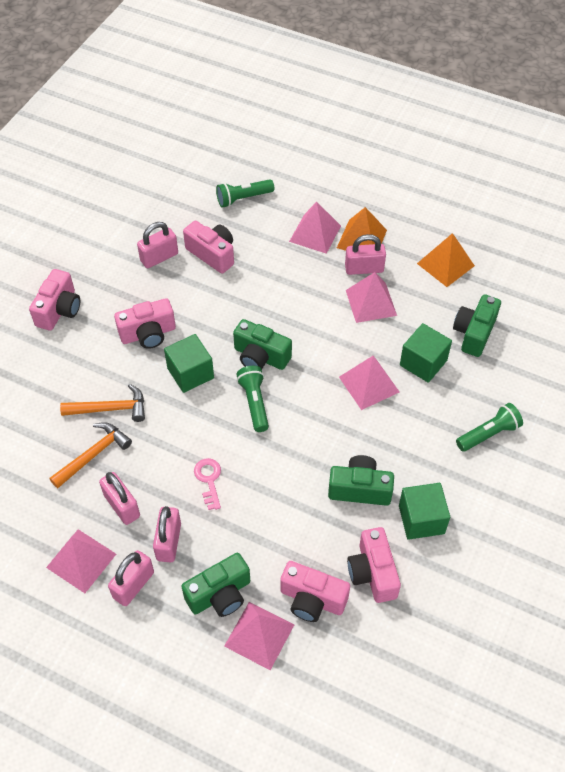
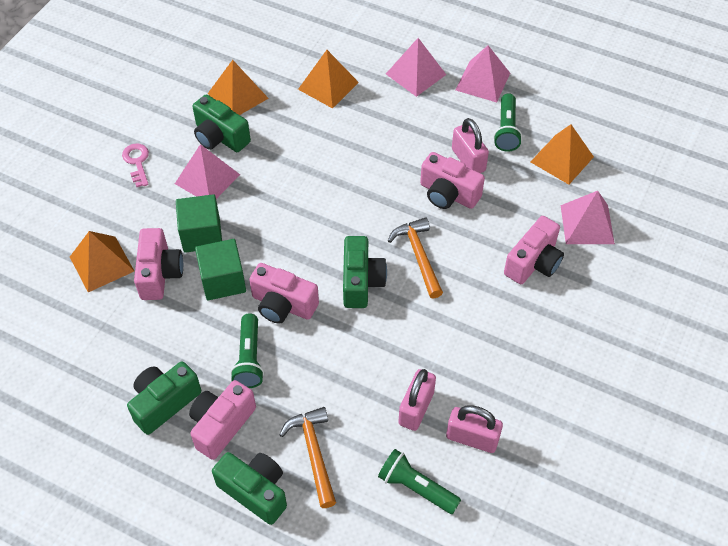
green cube: [164,334,214,393] [399,483,450,540] [400,323,452,383] = 3 -> [176,194,222,253] [195,239,246,301] = 2
orange pyramid: [337,207,387,251] [417,233,475,287] = 2 -> [70,231,134,292] [208,60,269,115] [298,50,359,109] [530,124,594,185] = 4
pink padlock: [99,472,140,525] [108,550,154,606] [137,222,178,268] [153,506,181,563] [345,234,386,275] = 5 -> [398,369,436,431] [446,405,503,453] [452,118,489,173] = 3
pink pyramid: [46,529,116,593] [224,602,294,670] [289,202,341,254] [339,356,399,410] [346,272,397,323] = 5 -> [175,144,240,199] [386,38,446,97] [456,45,510,102] [561,191,615,244] = 4

